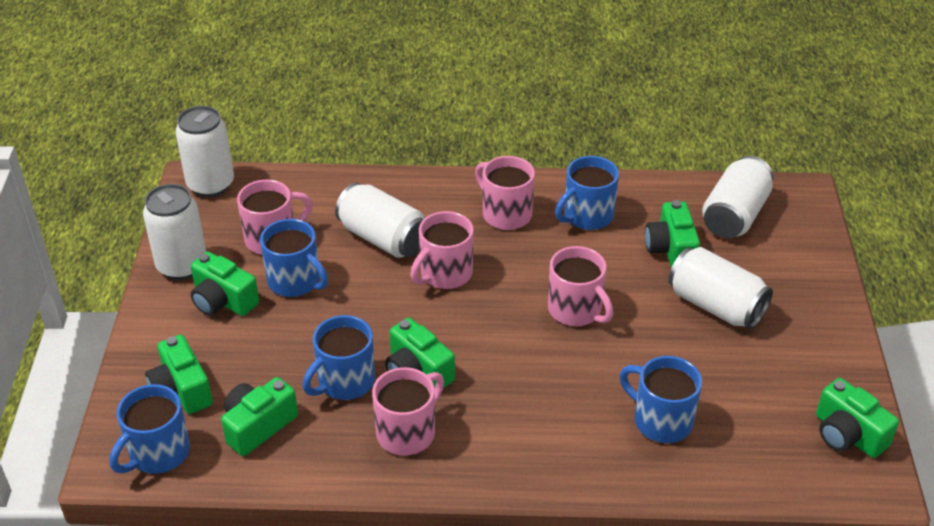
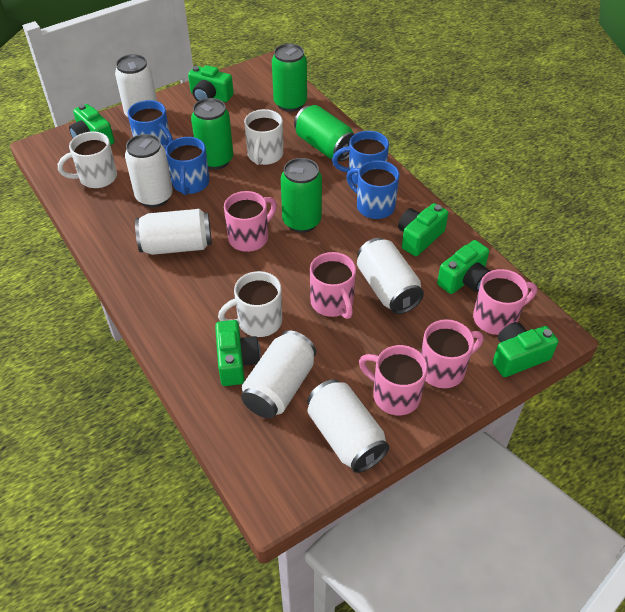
blue mug: [109,384,190,474] [260,219,328,297] [302,315,375,400] [555,156,619,230] [619,356,702,443] = 5 -> [127,100,173,150] [166,137,209,195] [332,131,389,185] [346,160,399,219] = 4
green can: none = 0 -> [191,98,233,170] [272,44,307,112] [281,158,322,233] [294,105,354,162] = 4
white can: [143,184,206,280] [175,106,234,198] [335,183,425,258] [668,247,773,329] [702,156,773,238] = 5 -> [115,54,157,117] [125,134,173,208] [135,209,212,255] [241,330,316,418] [307,379,389,473] [357,238,424,314] = 6
white mug: none = 0 -> [58,131,117,188] [218,271,282,337] [244,109,283,165] = 3

